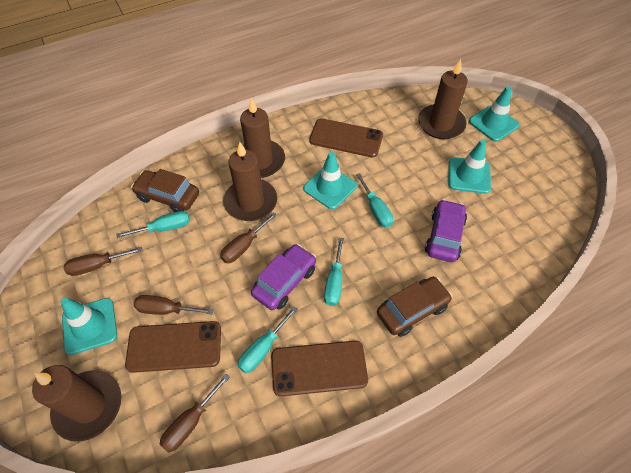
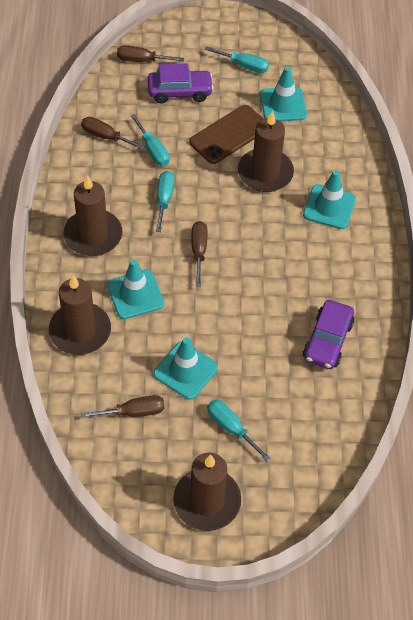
brown car: [131,169,199,212] [377,277,452,337] = 2 -> none = 0
brown phone: [125,321,221,373] [271,341,368,396] [309,118,383,157] = 3 -> [189,105,264,164] = 1

